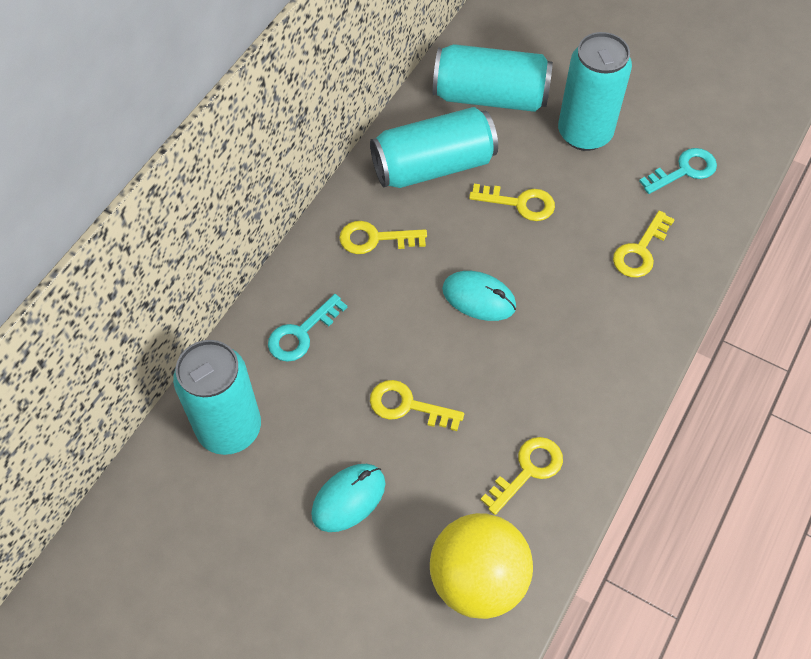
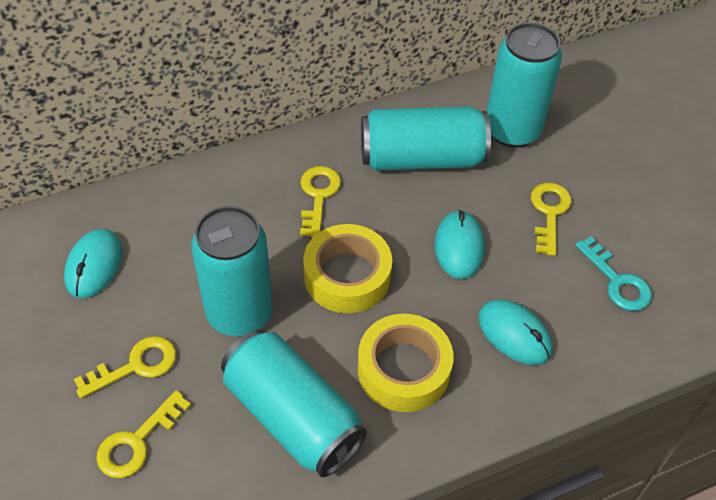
turquoise key: [268,294,347,362] [639,148,717,194] = 2 -> [575,236,652,311] = 1
turquoise mouse: [311,464,385,532] [442,271,516,321] = 2 -> [64,229,122,298] [435,210,485,279] [478,299,552,365] = 3
yellow ball: [430,513,533,619] = 1 -> none = 0
yellow key: [339,221,427,254] [370,380,464,431] [469,184,555,221] [481,437,563,515] [613,210,675,278] = 5 -> [74,336,176,399] [96,390,191,478] [300,166,341,238] [531,183,572,256] = 4
yellow tape: none = 0 -> [303,224,392,313] [358,314,453,412] = 2

